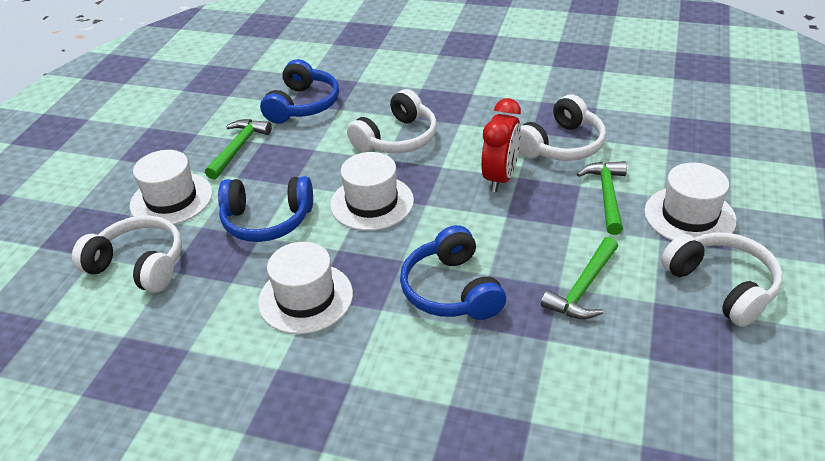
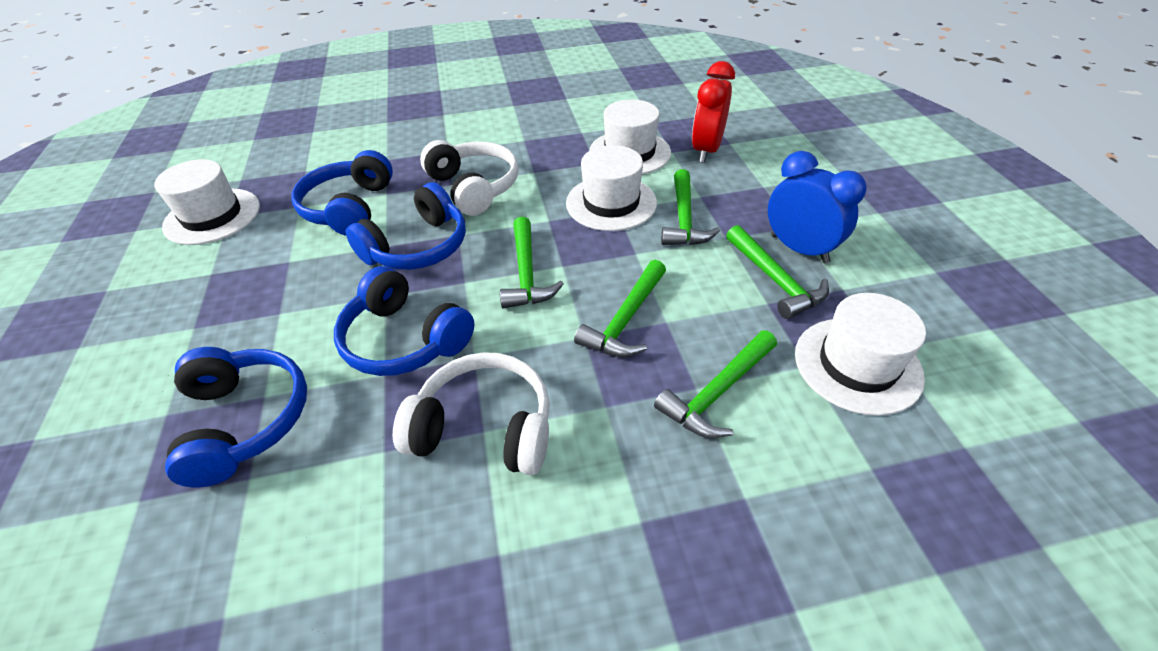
blue clock: none = 0 -> [768,151,867,264] = 1
blue headphones: [218,176,313,242] [260,59,339,124] [400,225,506,320] = 3 -> [165,347,307,487] [291,150,393,236] [334,266,474,376] [345,182,466,270] = 4
green hammer: [205,119,272,180] [541,237,618,319] [577,161,627,235] = 3 -> [500,217,564,309] [574,260,666,357] [654,330,777,438] [661,169,720,245] [726,225,829,319] = 5
white headphones: [72,215,182,293] [347,89,437,153] [519,95,606,161] [661,232,783,327] = 4 -> [393,352,550,475] [420,140,519,216] = 2

